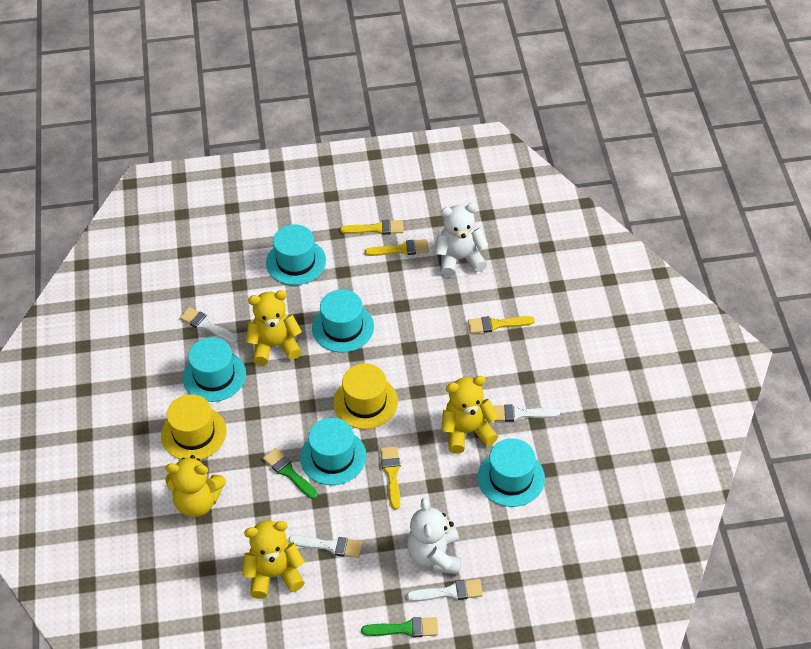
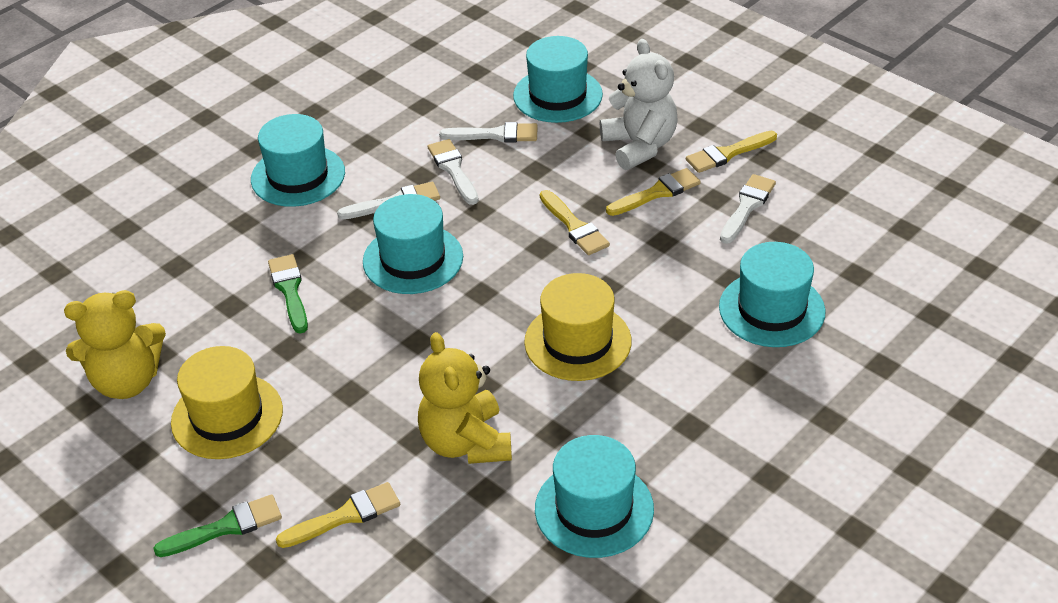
white teddy bear: [407,498,462,574] [435,203,488,277] = 2 -> [600,39,678,170] = 1
yellow teddy bear: [165,455,226,517] [242,520,305,599] [246,290,302,365] [441,376,499,454] = 4 -> [64,290,166,399] [418,332,512,464] = 2

